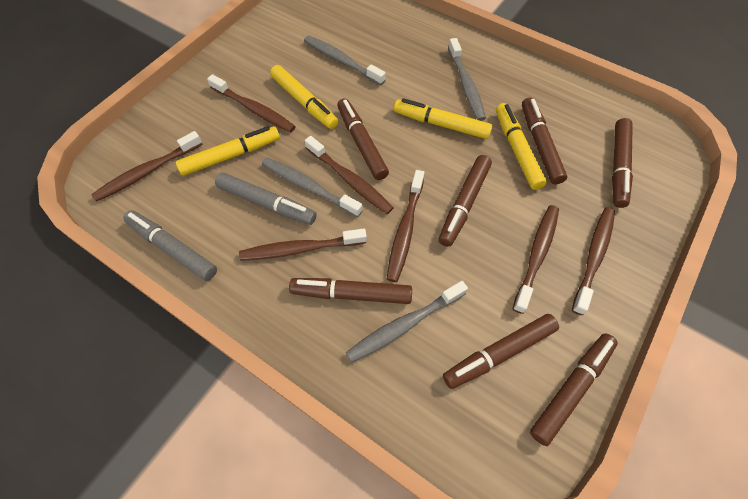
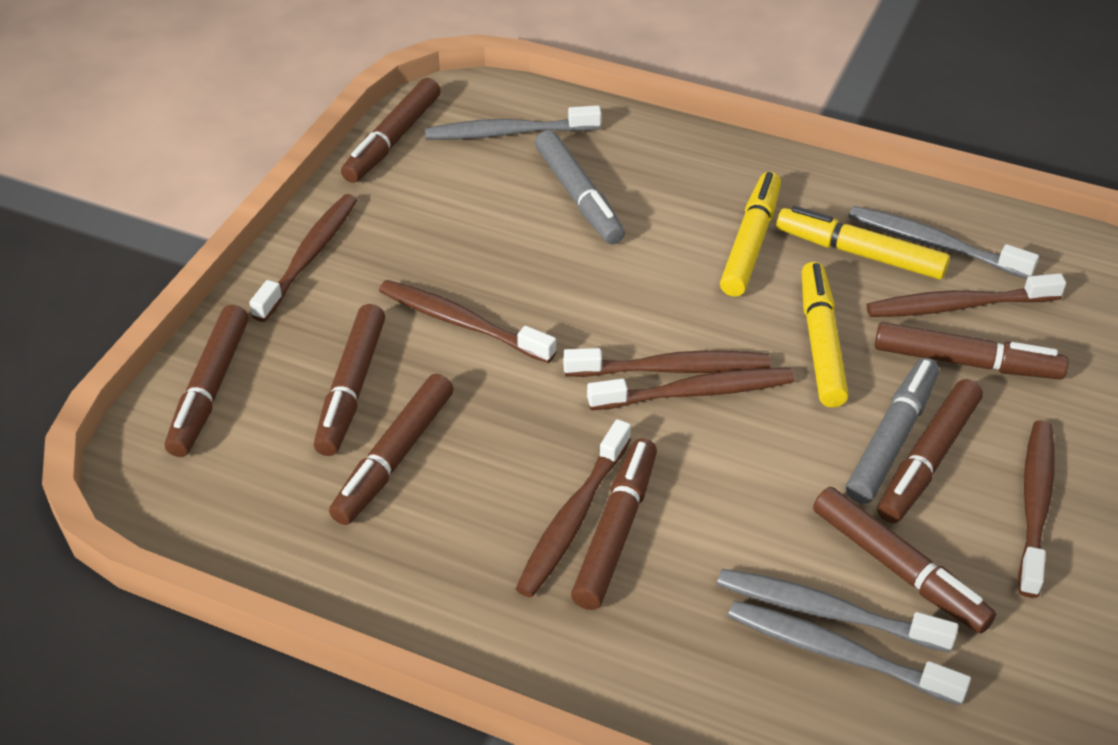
brown marker: [289,278,412,304] [337,98,389,180] [439,155,492,247] [443,314,559,389] [522,98,567,184] [530,334,618,446] [612,118,633,208] = 7 -> [165,305,248,457] [314,304,385,456] [329,374,454,525] [341,78,441,183] [571,438,657,610] [813,487,996,634] [875,322,1069,379] [877,379,983,523] = 8
yellow marker: [176,126,280,176] [270,65,339,129] [394,98,493,139] [496,103,547,190] = 4 -> [720,172,781,297] [776,206,950,279] [802,262,848,408] = 3

